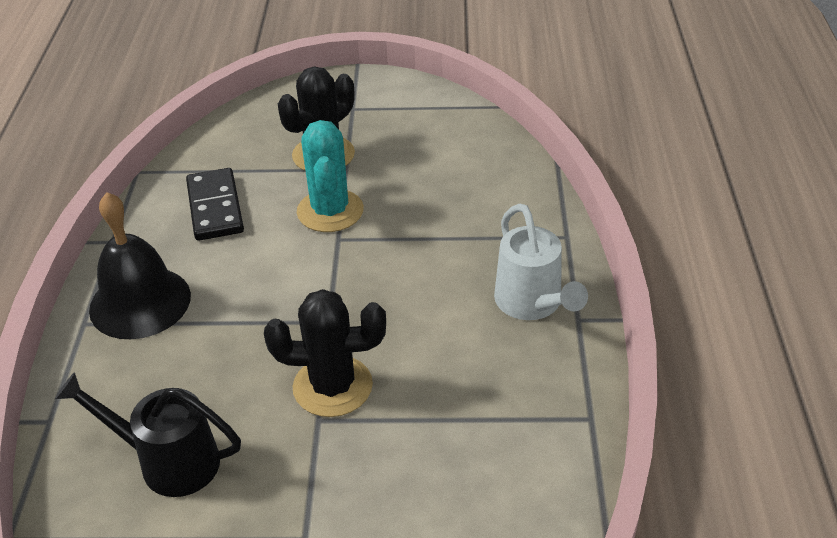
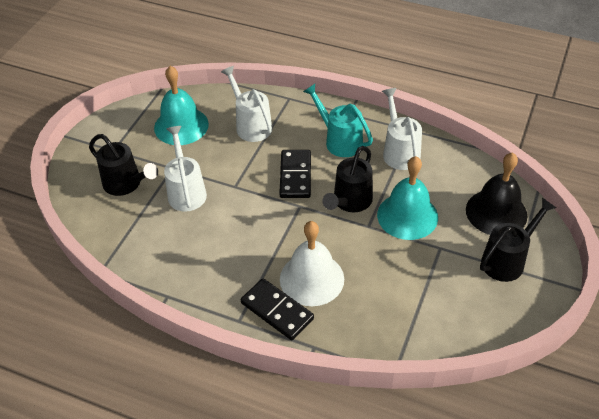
black cactus: [264,289,386,417] [278,67,355,171] = 2 -> none = 0
black domino: [186,168,244,241] = 1 -> [241,278,314,340] [279,150,311,198] = 2
black watering can: [55,372,241,497] = 1 -> [89,134,158,196] [322,146,373,212] [480,198,556,282] = 3
turquoise bell: none = 0 -> [154,66,209,145] [377,156,438,240] = 2
turquoise cactus: [297,120,364,232] = 1 -> none = 0
turquoise watering can: none = 0 -> [303,84,373,157] = 1
white bell: none = 0 -> [280,221,344,306] = 1
white watering can: [494,204,588,320] = 1 -> [164,126,207,212] [221,66,272,142] [382,88,422,170] = 3

